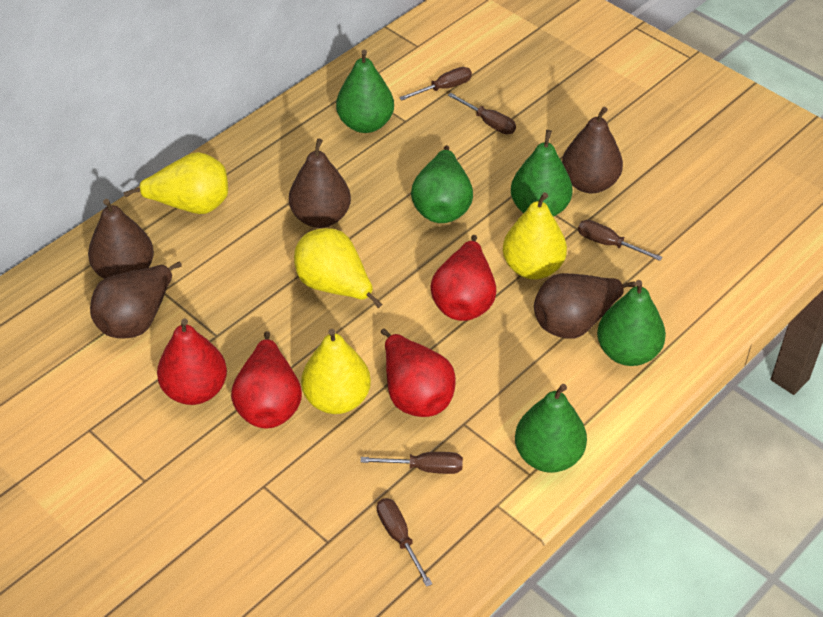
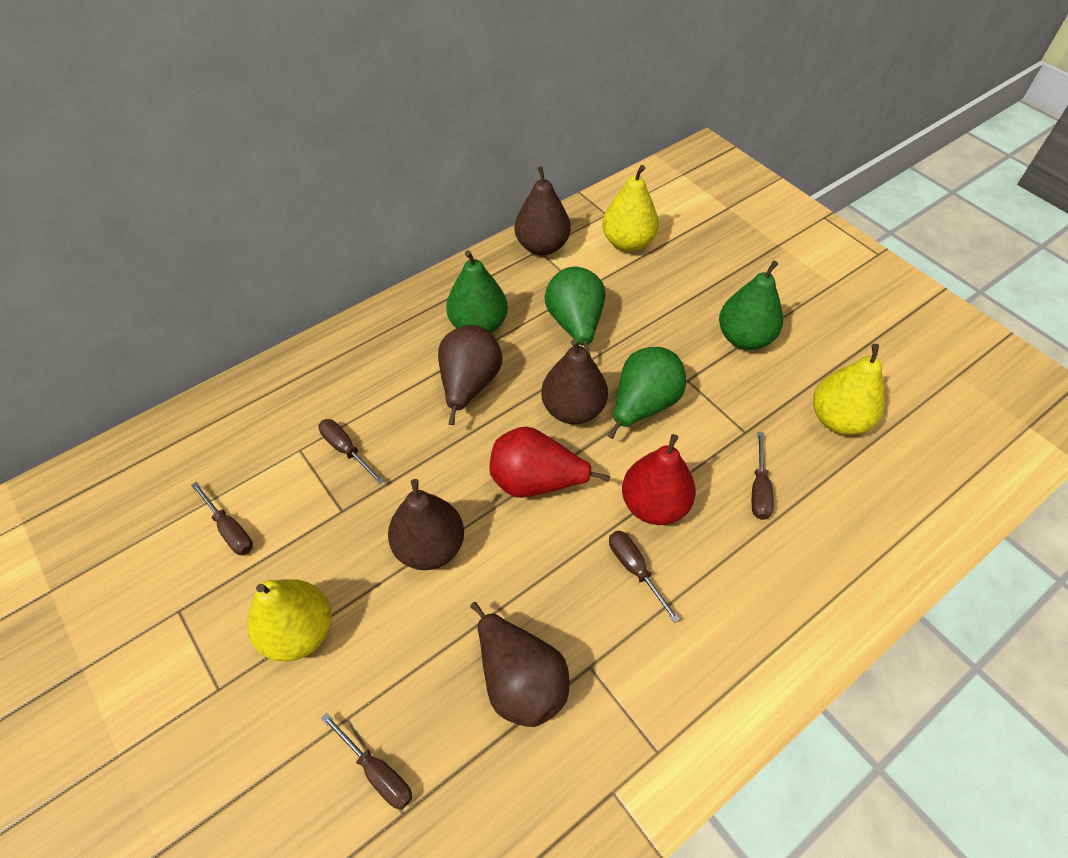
green pear: [336,50,394,133] [411,145,473,223] [511,130,573,217] [515,384,587,473] [597,280,666,366] = 5 -> [446,250,508,333] [544,267,605,357] [608,347,686,439] [719,261,783,350] = 4
red pear: [157,318,227,405] [231,331,302,428] [381,329,456,417] [430,235,496,321] = 4 -> [489,426,610,498] [622,434,696,525] = 2
yellow pear: [124,152,228,214] [294,228,383,308] [301,329,371,414] [503,192,567,279] = 4 -> [247,579,331,662] [602,165,659,252] [813,344,885,435] = 3

